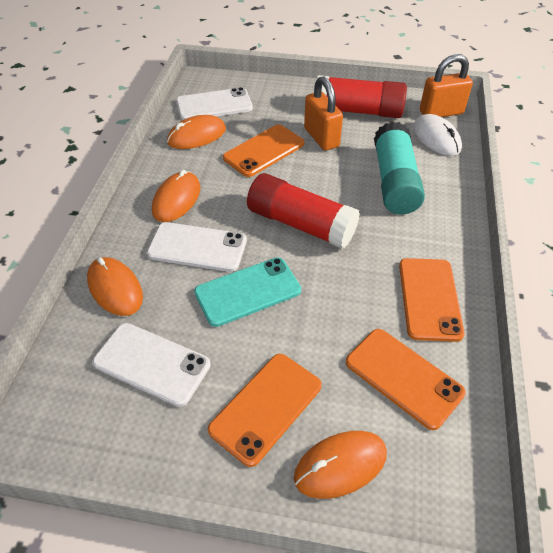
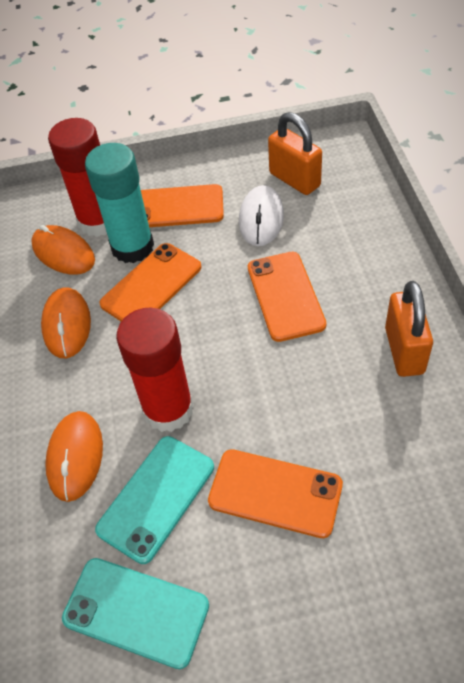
orange mouse: [87,257,143,316] [152,170,200,222] [167,115,226,149] [294,431,387,499] = 4 -> [31,225,95,275] [41,287,91,358] [45,411,103,502] = 3
turquoise phone: [194,257,301,327] = 1 -> [62,558,209,669] [95,436,214,564] = 2
white phone: [92,323,211,407] [147,222,247,272] [176,87,253,120] = 3 -> none = 0

